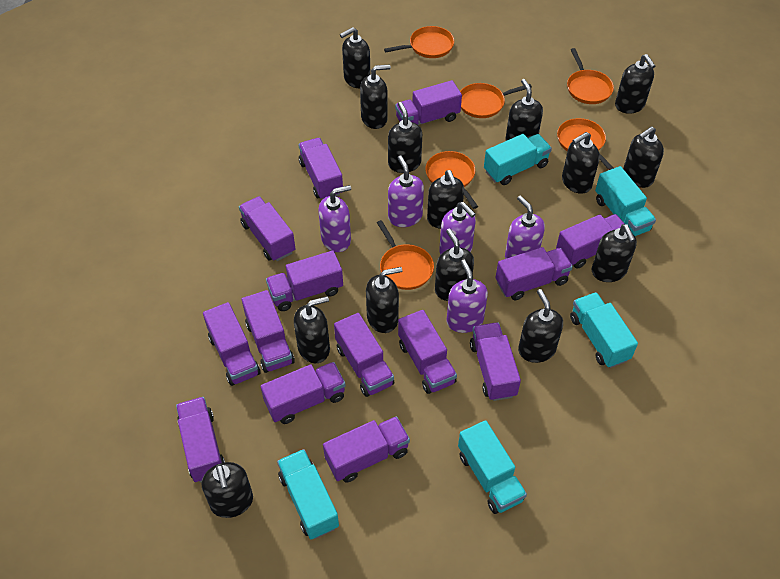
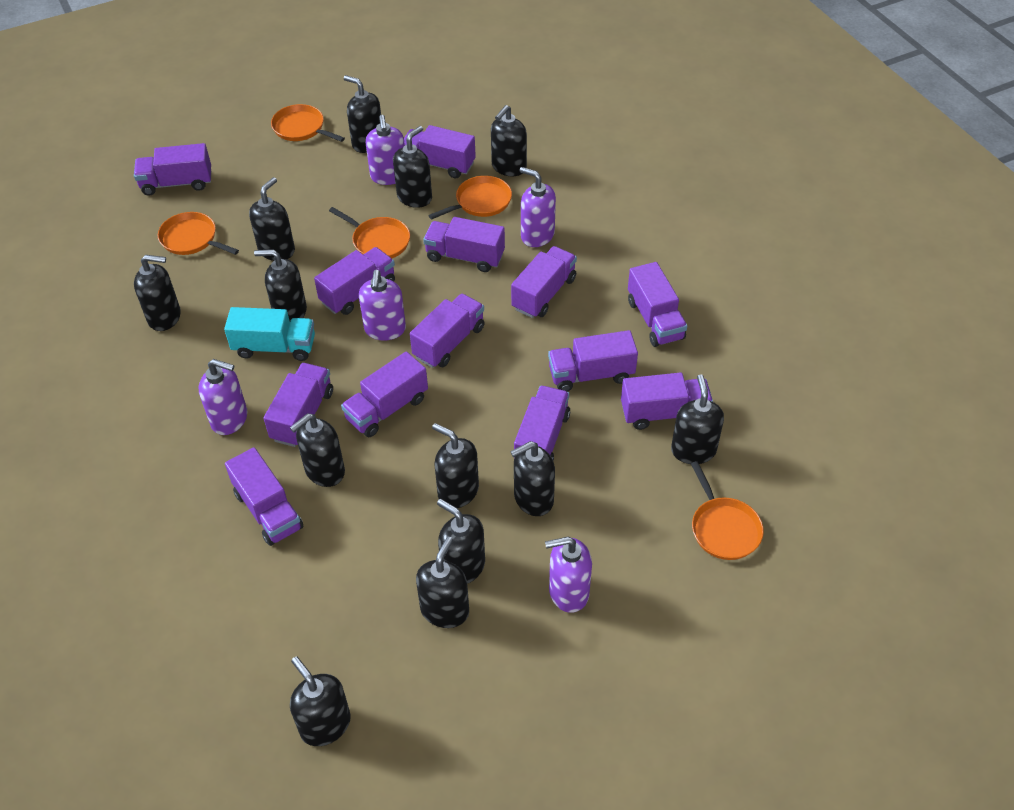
black soap dispenser: [202,462,253,518] [294,296,330,363] [340,27,371,88] [360,64,391,129] [366,267,402,333] [388,102,422,173] [427,170,464,229] [435,229,474,301] [505,79,543,141] [518,289,563,363] [562,132,600,194] [592,224,637,282] [615,54,655,114] [623,126,664,188] = 14 -> [134,255,181,331] [249,177,295,261] [254,249,307,321] [290,414,345,487] [290,657,351,746] [344,75,381,153] [393,126,432,208] [416,537,469,628] [432,423,479,508] [437,499,485,584] [491,105,527,176] [510,441,555,516] [671,374,724,464] = 13
orange pan: [377,220,434,290] [384,26,454,58] [425,151,478,209] [460,83,532,118] [557,118,614,170] [567,48,614,104] = 6 -> [158,212,239,255] [271,104,345,142] [329,207,410,258] [429,176,512,219] [691,461,764,560] = 5
purple truck: [176,397,225,482] [203,302,261,386] [239,196,295,261] [242,290,295,373] [261,362,346,424] [266,251,343,311] [298,138,343,199] [323,416,410,483] [334,313,394,397] [395,80,462,125] [398,310,457,394] [470,322,521,401] [496,247,573,300] [556,214,625,269] = 14 -> [134,143,211,196] [225,447,303,546] [263,363,333,447] [314,247,395,315] [341,352,428,437] [404,125,476,178] [410,294,485,368] [423,217,505,272] [511,246,577,318] [514,386,570,461] [548,330,638,392] [621,372,713,430] [628,262,687,347] = 13
turquoise truck: [277,449,339,539] [458,420,527,514] [484,134,552,185] [570,292,638,368] [595,166,656,236] = 5 -> [224,307,315,361] = 1

